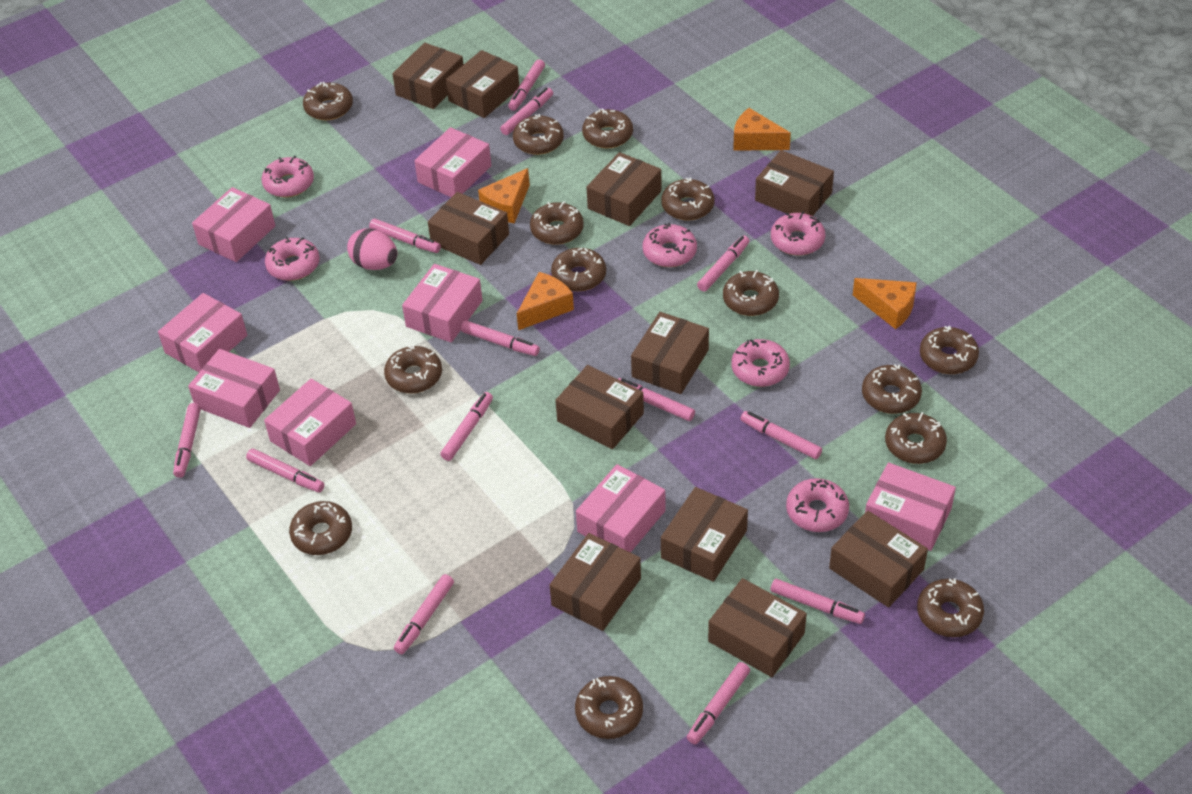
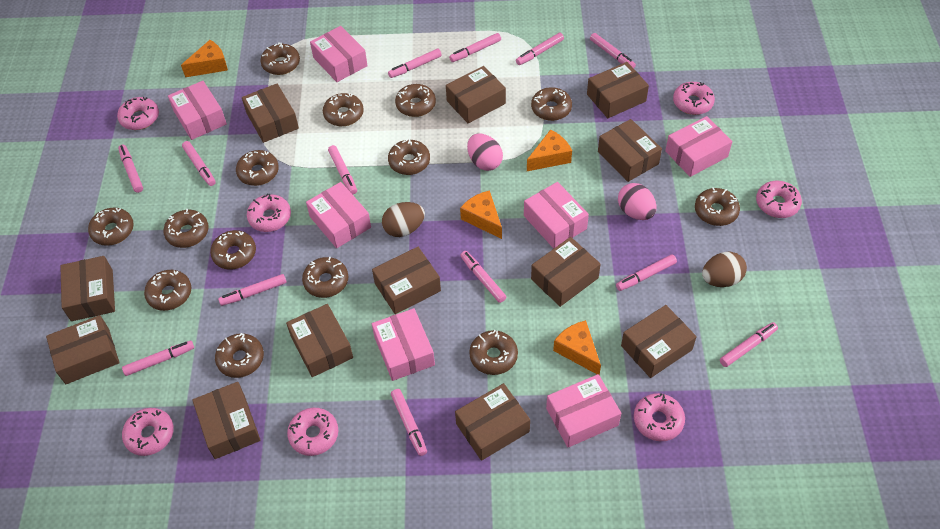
brown box: [392,43,464,109] [428,192,509,265] [446,50,519,118] [549,533,641,631] [556,365,644,449] [587,152,662,226] [631,312,709,394] [661,487,748,582] [708,578,807,677] [755,150,834,216] [829,511,928,608] = 11 -> [46,315,119,384] [60,256,115,321] [192,382,261,459] [242,84,299,143] [286,304,353,377] [372,247,441,314] [446,66,506,124] [455,383,530,461] [531,237,601,307] [587,62,649,118] [598,119,662,182] [621,305,697,378] = 12
brown egg: none = 0 -> [382,202,425,237] [702,252,747,287] = 2
pink box: [158,293,247,372] [188,349,280,428] [192,187,275,262] [264,379,356,466] [402,264,483,343] [414,127,492,197] [576,464,666,553] [865,463,956,551] = 8 -> [168,81,227,140] [306,182,371,248] [310,26,368,82] [372,308,435,381] [524,182,589,248] [546,374,621,448] [665,116,732,177] = 7
pink donut: [261,156,314,197] [265,237,320,281] [642,223,697,267] [731,339,790,387] [771,211,825,256] [786,478,849,532] = 6 -> [117,97,159,130] [122,408,174,456] [247,194,291,232] [287,408,338,456] [634,393,685,441] [673,82,715,115] [756,181,802,218] = 7
pink egg: [347,228,397,270] = 1 -> [467,134,503,171] [618,183,656,220] = 2

